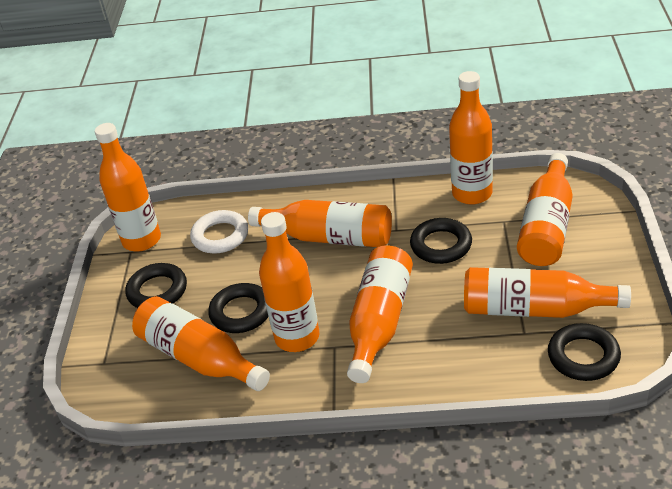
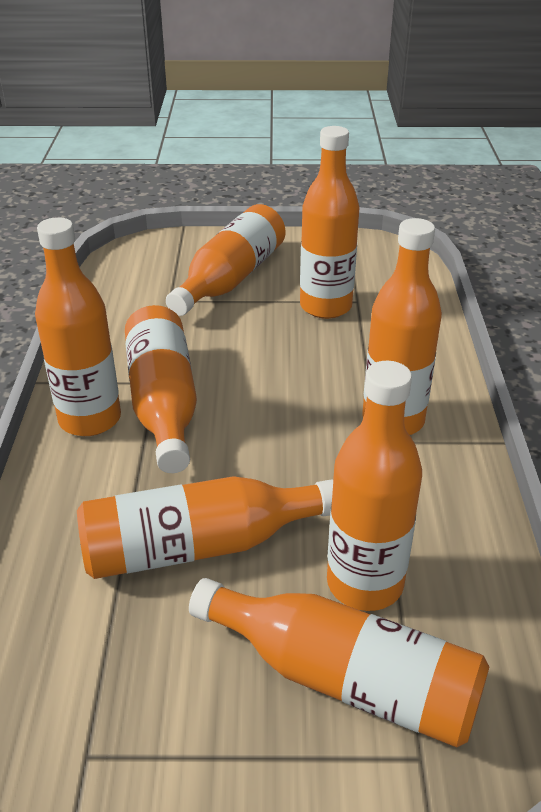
black ring: [126,263,187,308] [208,283,268,333] [410,218,472,264] [548,323,621,381] = 4 -> none = 0
white ring: [190,210,248,254] = 1 -> none = 0

